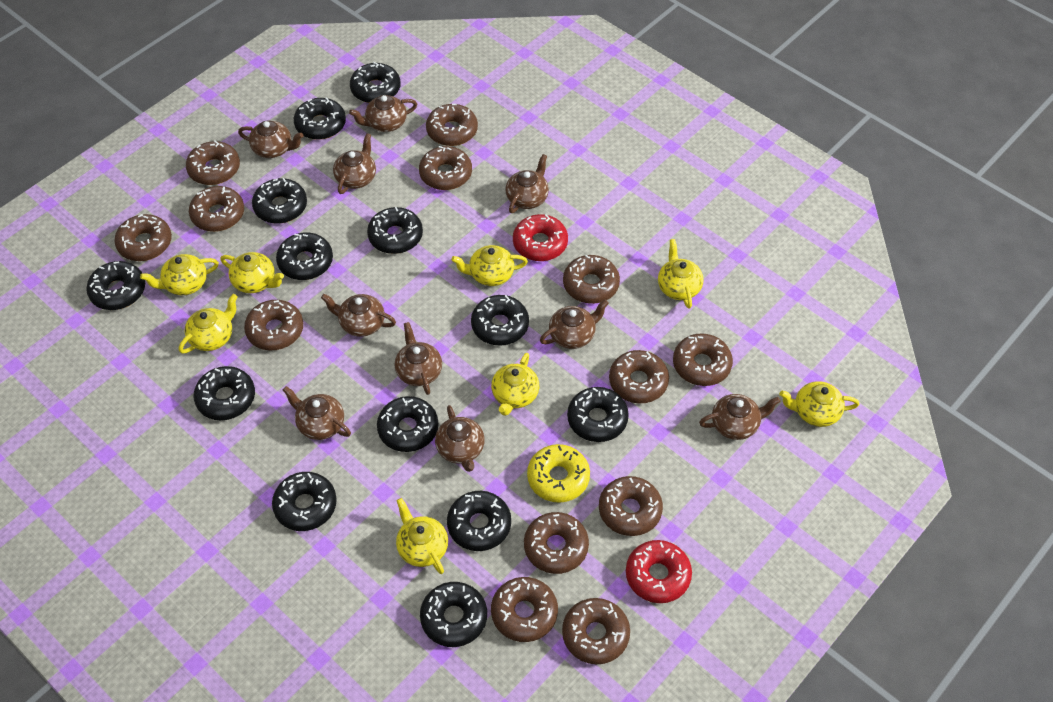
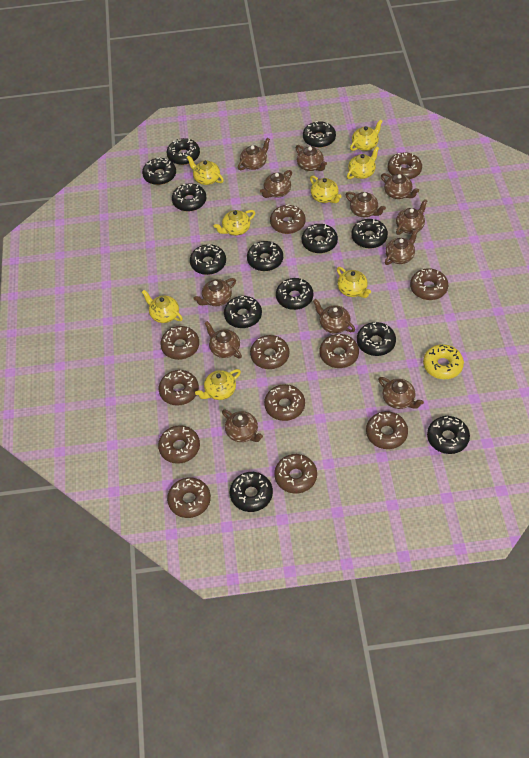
brown donut: [114,214,172,261] [186,141,240,185] [189,186,244,232] [244,300,303,351] [419,146,472,190] [426,104,478,146] [491,577,558,642] [524,512,589,574] [562,598,630,664] [563,255,620,304] [599,476,663,536] [609,350,669,403] [673,333,733,386] = 13 -> [158,425,200,464] [159,370,199,406] [160,326,199,360] [167,478,211,518] [250,335,290,369] [264,384,305,421] [270,205,305,234] [274,454,317,494] [320,334,359,368] [366,411,408,449] [388,152,422,179] [410,268,448,300] = 12
brown teapot: [238,120,303,158] [283,386,351,440] [321,294,396,337] [333,133,376,194] [349,95,417,132] [395,322,442,395] [435,405,485,472] [505,154,549,213] [540,299,609,349] [699,394,780,440] = 10 -> [193,278,236,306] [205,321,242,359] [222,409,263,442] [238,138,270,170] [260,170,292,198] [296,145,327,171] [313,299,355,334] [346,192,386,217] [378,377,424,409] [381,173,419,199] [385,229,418,265] [396,199,427,235] = 12
red donut: [513,214,568,261] [626,540,692,603] = 2 -> none = 0

